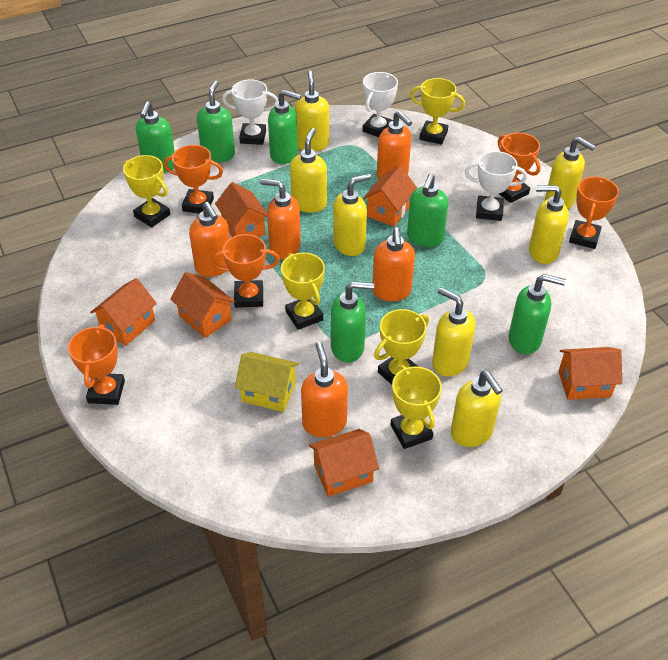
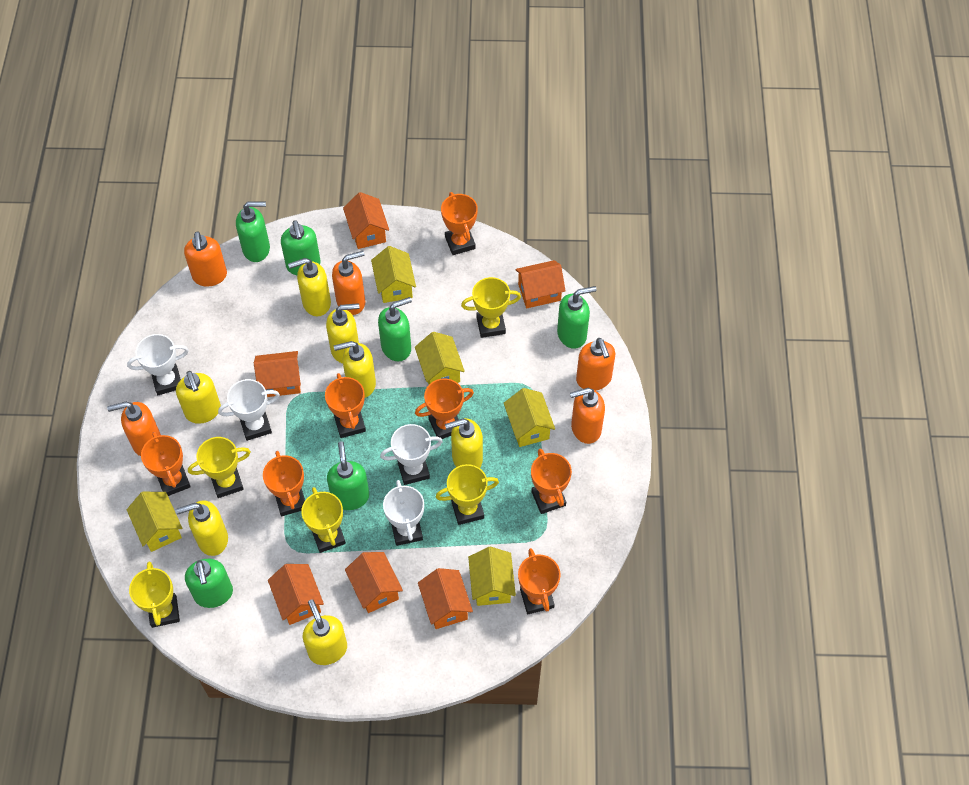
orange trophy: [68,324,125,405] [163,145,223,214] [211,234,280,308] [498,133,541,203] [569,177,619,249] = 5 -> [141,432,191,496] [263,451,305,516] [325,373,366,438] [415,378,474,439] [441,192,478,255] [518,548,561,614] [531,449,572,514] = 7
white trophy: [222,79,278,145] [363,72,398,137] [465,151,527,221] = 3 -> [127,334,189,395] [218,379,280,441] [380,424,443,485] [383,480,424,546] = 4
yellow house: [235,352,299,412] = 1 -> [127,492,182,552] [371,246,416,303] [415,332,465,384] [468,547,516,606] [504,388,555,447] = 5

